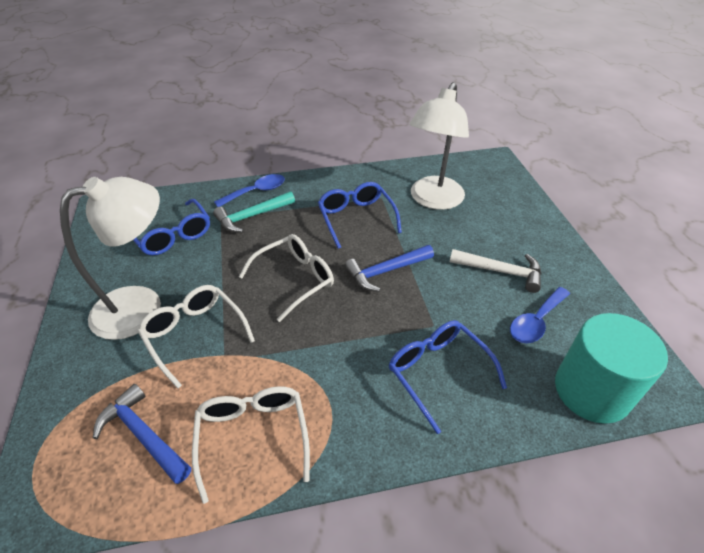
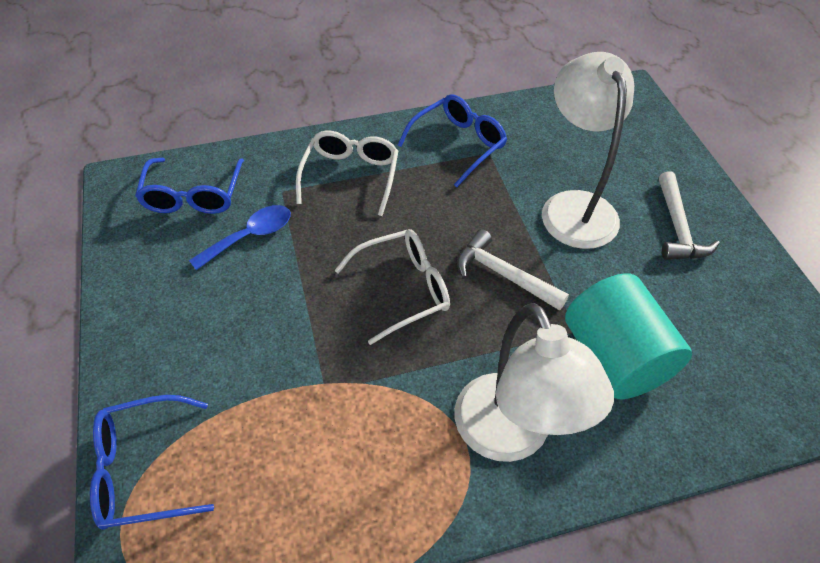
blue hammer: [93,384,191,484] [344,245,434,292] = 2 -> none = 0
blue spoon: [214,174,285,207] [510,287,570,343] = 2 -> [189,205,291,270] = 1
turquoise hammer: [213,191,295,232] = 1 -> none = 0
white glasses: [138,285,255,389] [192,386,310,504] [239,234,334,322] = 3 -> [296,131,398,216] [334,229,450,345] = 2
white hammer: [450,249,541,293] = 1 -> [457,229,569,311] [659,171,720,260] = 2

